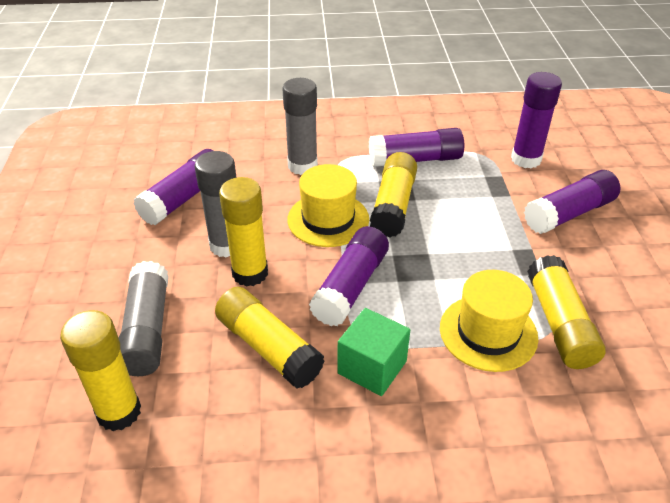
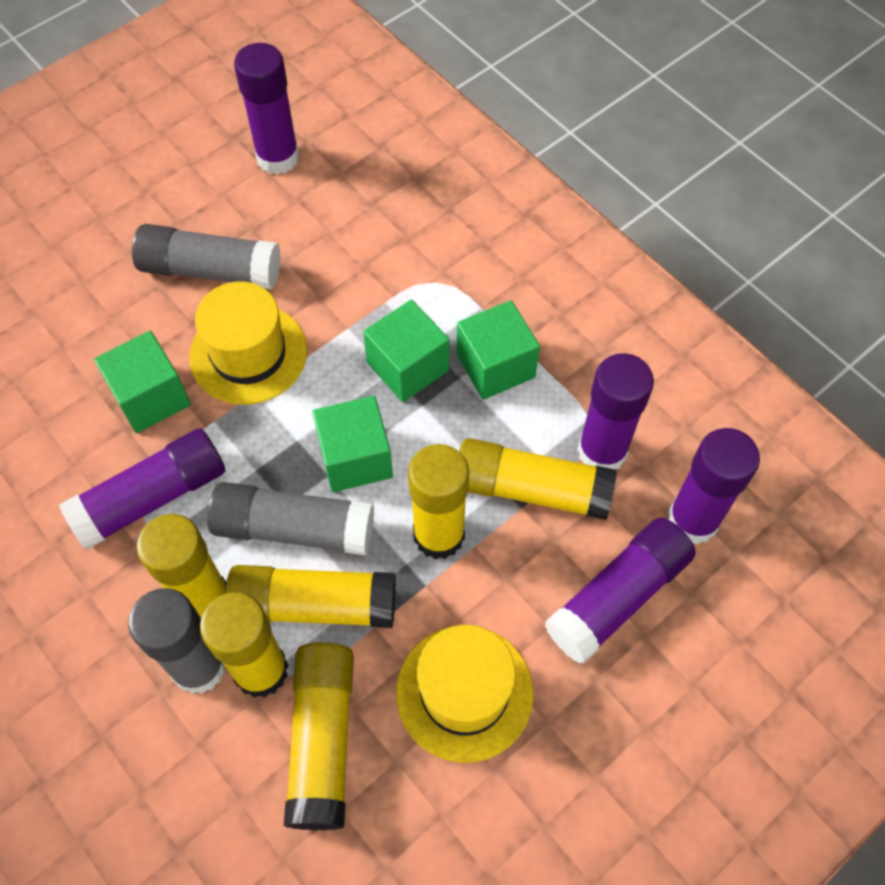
green cube: [338,308,410,396] = 1 -> [94,331,191,433] [312,396,393,492] [363,299,450,402] [456,300,540,400] = 4
yellow glue stick: [60,310,141,431] [215,287,324,389] [219,177,268,287] [370,152,417,238] [527,255,606,369] = 5 -> [137,514,226,618] [200,592,288,698] [225,565,396,628] [284,642,354,830] [408,444,469,560] [459,438,617,520] = 6

